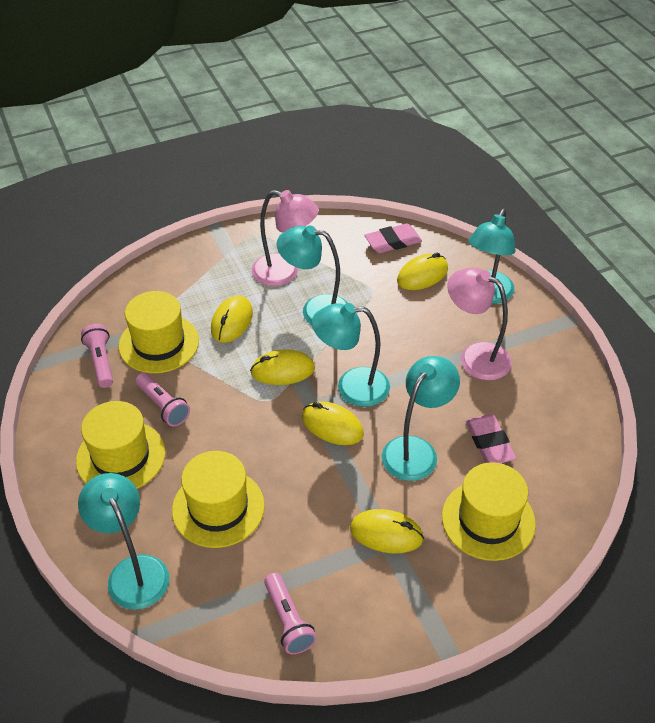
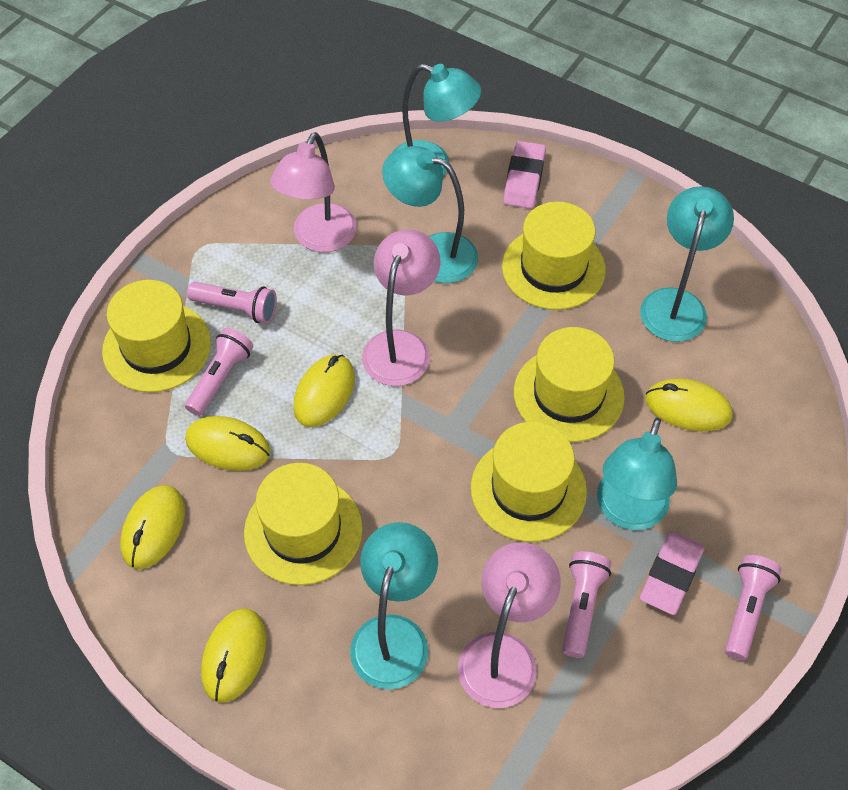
pink flashlight: [81,324,113,388] [135,373,190,426] [264,573,317,654] = 3 -> [185,328,254,416] [187,282,277,323] [562,551,611,658] [725,555,782,660] = 4
pink lamp: [252,190,319,286] [448,267,512,380] = 2 -> [270,132,357,252] [362,229,440,386] [458,542,561,708] = 3
yellow hat: [76,401,165,489] [118,291,199,373] [172,451,265,548] [442,462,536,561] = 4 -> [102,280,211,392] [244,463,362,585] [471,422,587,542] [502,202,606,310] [514,327,625,442] = 5

